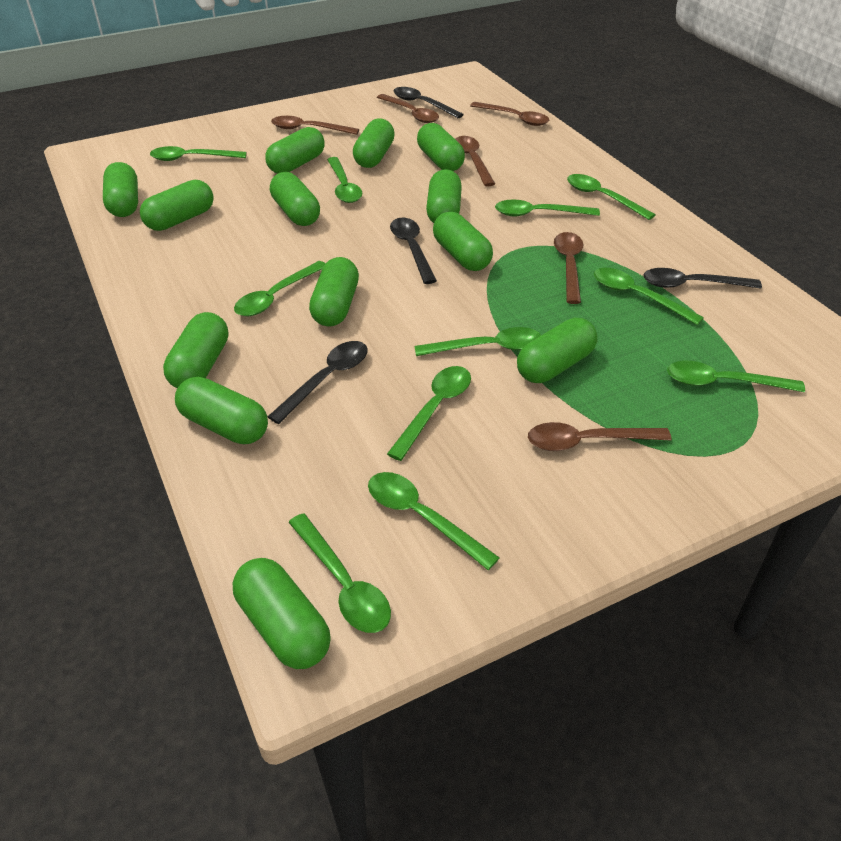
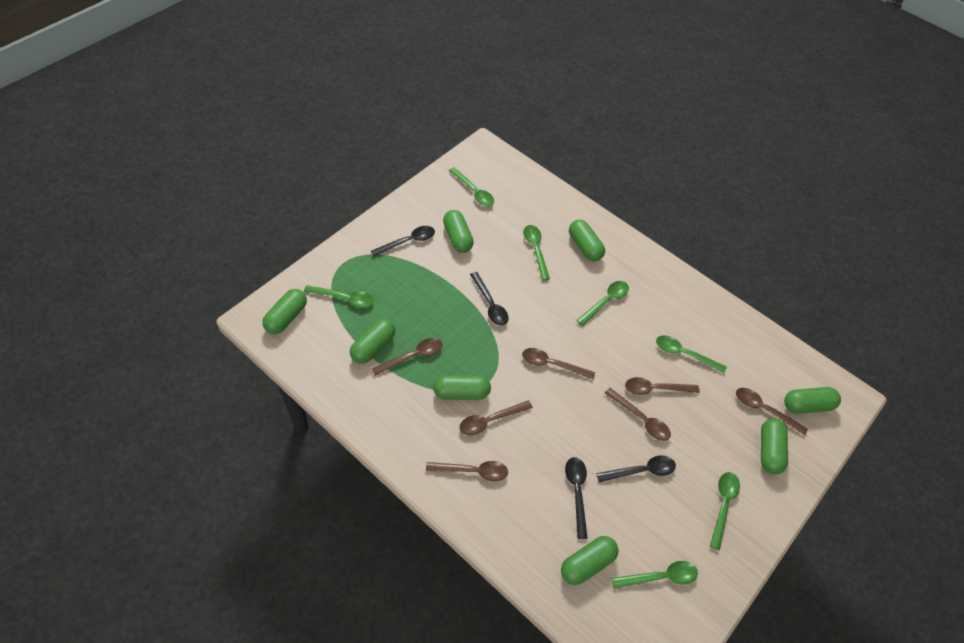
brown spoon: [271,116,359,135] [377,94,439,123] [455,136,495,186] [470,102,549,126] [528,422,672,451] [554,232,583,304] = 6 -> [372,338,443,376] [426,461,508,482] [459,400,533,436] [522,348,595,379] [605,388,671,441] [625,377,700,395] [736,388,808,436] = 7
green capsule: [103,162,138,217] [140,180,214,231] [163,312,228,388] [175,377,268,444] [233,558,331,669] [265,127,325,174] [270,172,320,226] [309,257,359,327] [353,118,395,168] [417,123,465,171] [426,169,462,223] [433,212,493,271] [517,318,598,383] = 13 -> [262,289,307,334] [350,319,395,364] [433,375,491,400] [443,210,474,253] [561,536,619,585] [569,220,605,261] [761,419,788,474] [784,387,841,414] = 8
green spoon: [150,146,247,161] [234,261,326,316] [288,513,391,633] [327,157,362,203] [368,472,500,570] [387,366,471,461] [414,327,541,356] [495,199,600,217] [567,174,656,220] [594,268,704,325] [667,361,805,392] = 11 -> [304,285,374,308] [449,167,494,206] [523,225,550,280] [576,281,629,326] [611,561,698,589] [656,335,727,373] [710,472,740,550] = 7

